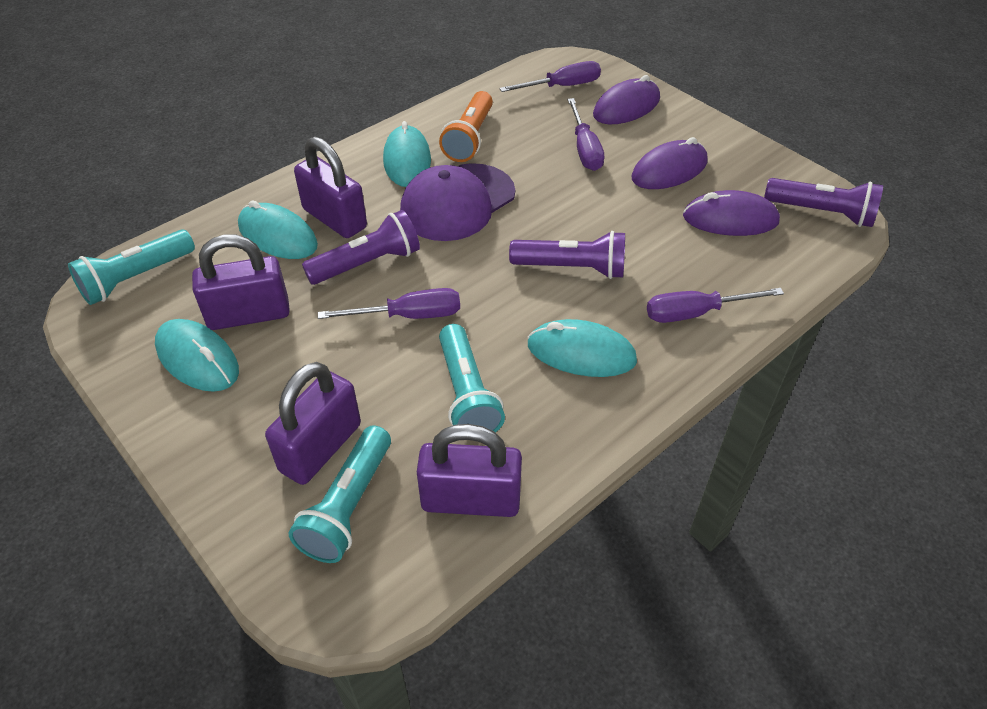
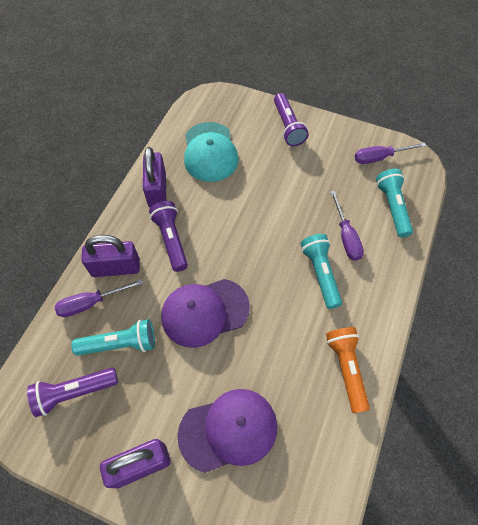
purple cap: [400,163,515,241] = 1 -> [161,279,250,348] [178,389,277,473] = 2
purple mouse: [593,75,660,124] [632,137,708,189] [683,190,780,236] = 3 -> none = 0
purple padlock: [192,234,290,330] [265,362,361,485] [294,137,367,238] [417,424,522,517] = 4 -> [81,235,140,277] [100,439,171,488] [143,147,166,207] = 3
purple screwdriver: [318,288,460,319] [499,61,601,92] [567,98,604,171] [647,288,784,323] = 4 -> [55,279,143,317] [330,191,364,261] [355,143,426,164] = 3
turquoise cap: none = 0 -> [184,122,238,182] = 1
turquoise mouse: [155,319,239,392] [238,200,318,259] [383,121,431,187] [527,319,637,377] = 4 -> none = 0

